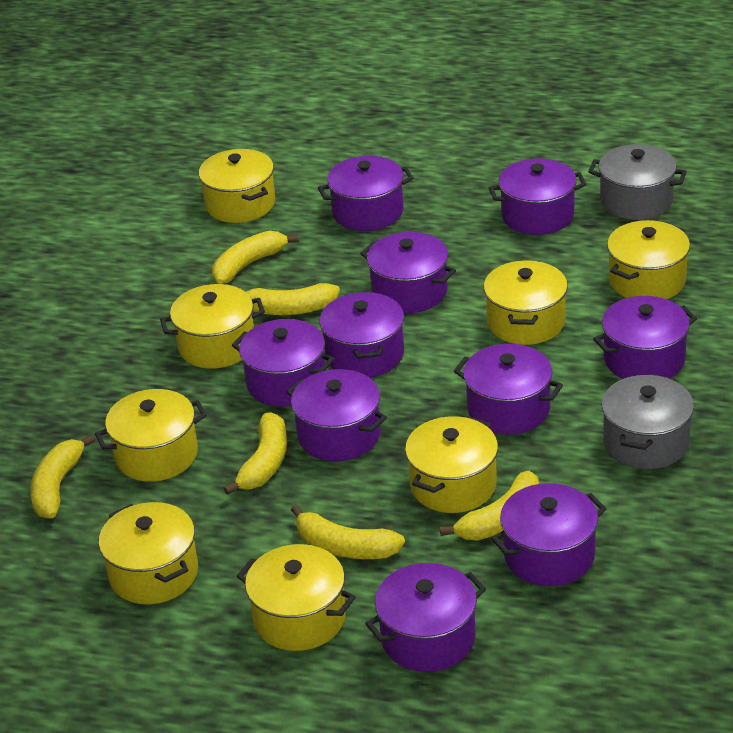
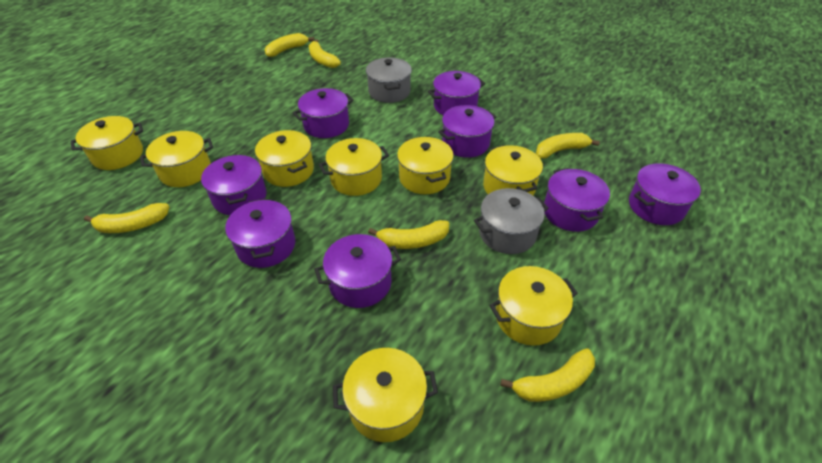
purple pot: [232,319,335,407] [286,369,387,461] [318,156,414,231] [320,292,404,378] [360,232,456,313] [365,563,486,672] [454,344,563,435] [489,158,587,235] [491,483,606,586] [593,296,697,379] = 10 -> [201,155,267,215] [225,198,295,268] [293,88,354,138] [314,234,401,308] [428,71,485,115] [438,105,496,158] [543,168,610,232] [629,163,701,225] = 8

